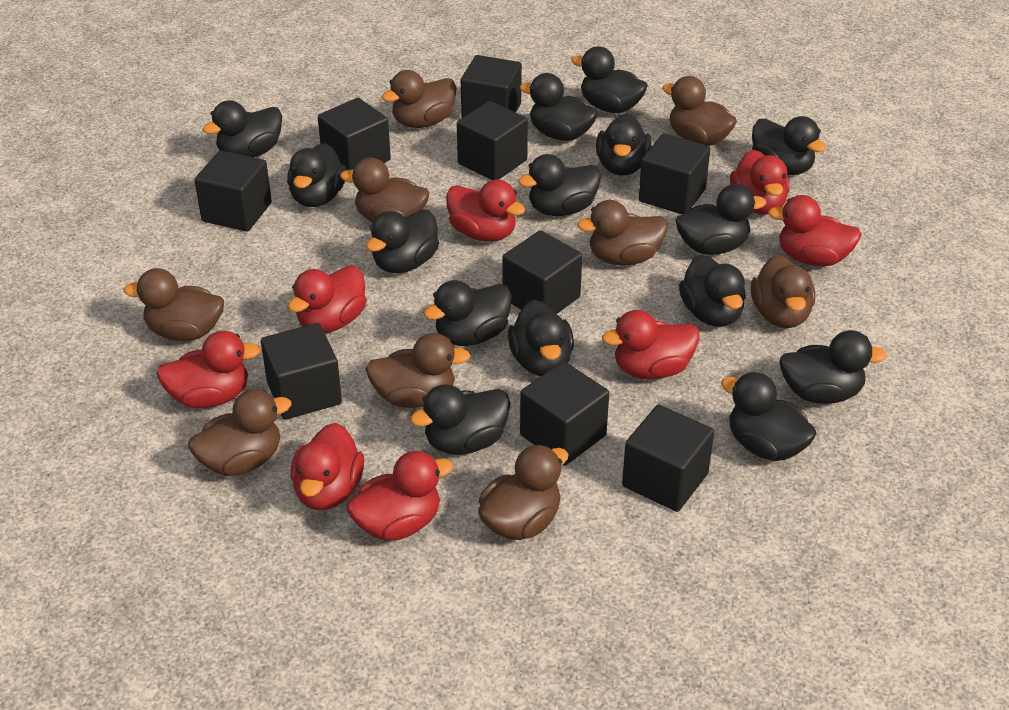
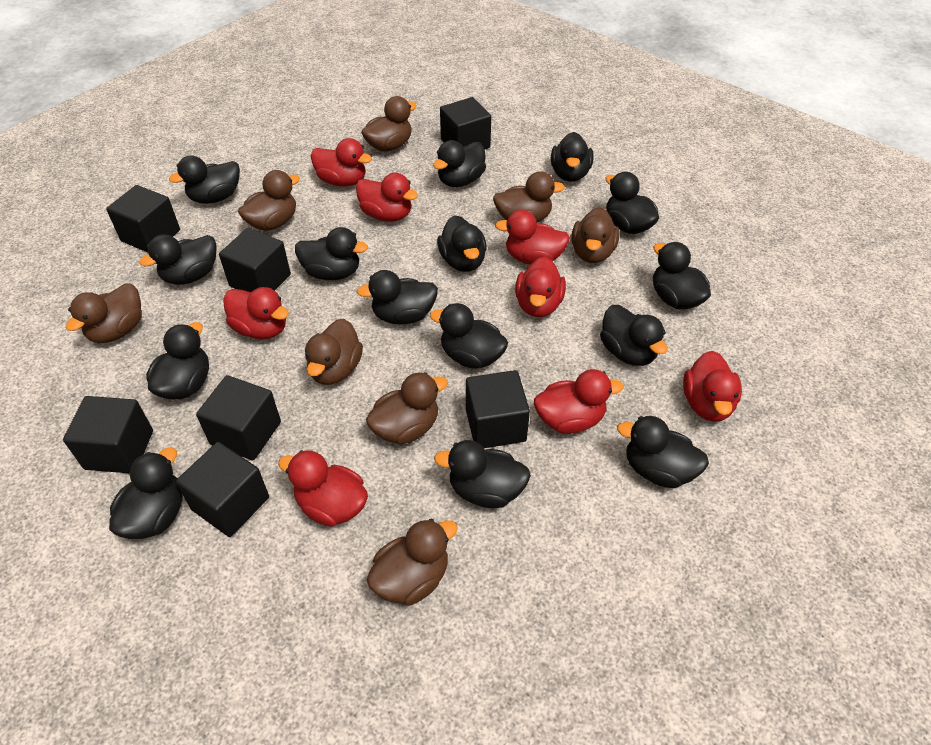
black cube: [194,150,272,232] [261,323,342,420] [318,98,391,170] [457,101,528,180] [461,55,522,118] [502,230,582,314] [520,361,609,466] [622,405,714,512] [639,133,710,215] = 9 -> [63,396,153,473] [106,185,180,252] [176,442,269,537] [196,375,281,460] [219,228,291,292] [440,97,491,149] [466,370,530,448] = 7
brown duck: [124,268,224,341] [188,389,292,476] [340,157,429,222] [365,333,471,408] [381,70,457,128] [478,445,568,540] [577,200,668,265] [662,76,737,146] [751,255,815,328] = 9 -> [65,283,142,343] [238,170,300,231] [305,319,363,385] [361,96,417,152] [366,372,448,445] [367,519,458,606] [493,171,565,223] [571,207,619,263] = 8

